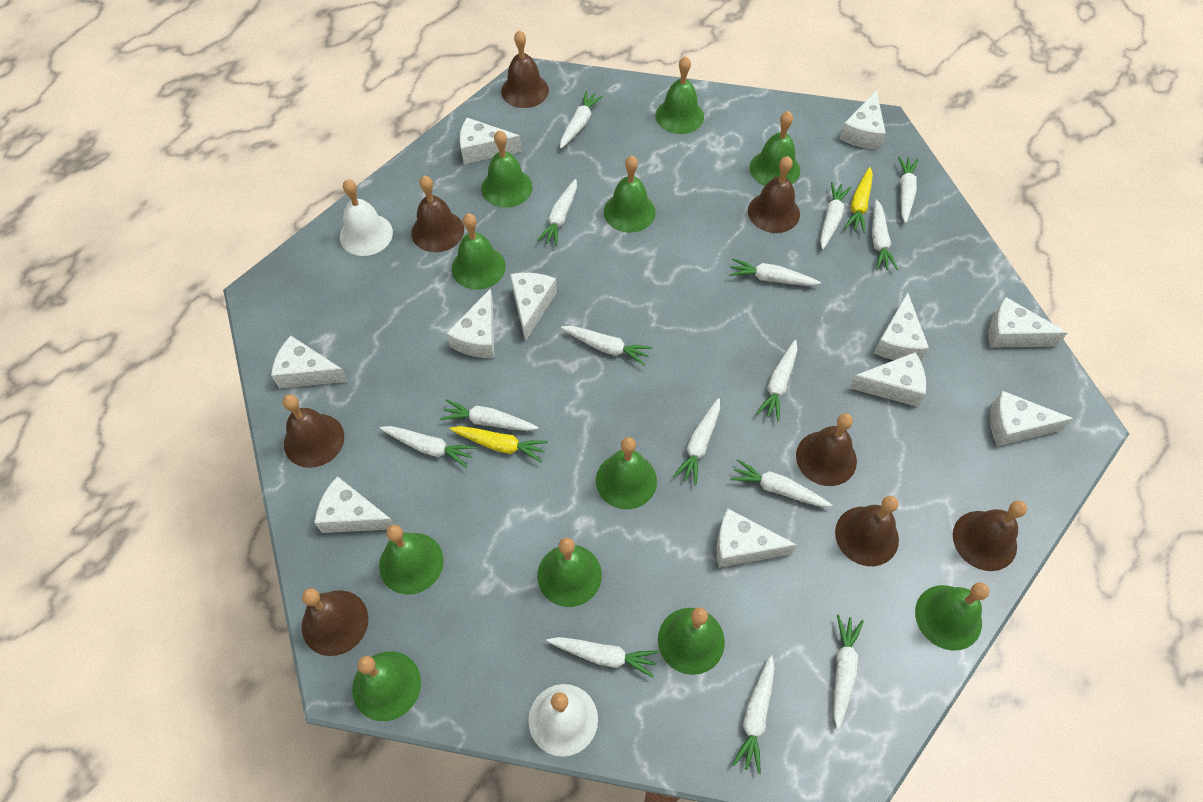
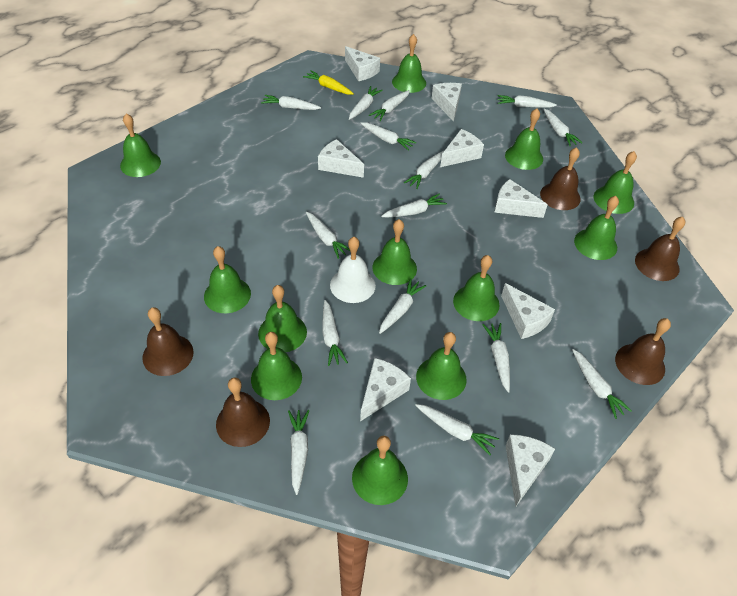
brown bell: [283,394,344,468] [302,588,368,656] [411,176,464,252] [501,30,549,108] [748,156,800,233] [796,413,857,486] [835,496,899,566] [953,500,1027,571] = 8 -> [142,307,194,376] [216,378,270,447] [540,147,581,210] [615,318,671,385] [635,217,685,281] = 5
green bell: [352,651,421,721] [379,525,443,595] [452,213,506,290] [481,130,533,208] [537,538,602,607] [596,437,657,509] [604,156,656,233] [656,56,704,134] [658,608,725,675] [750,111,800,186] [915,582,989,651] = 11 -> [120,113,161,177] [204,246,251,313] [251,332,302,400] [258,285,307,352] [352,436,408,505] [373,219,417,285] [392,34,426,93] [416,332,467,400] [453,255,500,321] [505,108,543,170] [574,196,619,260] [594,151,637,214] = 12
white bell: [340,179,393,256] [528,684,598,757] = 2 -> [330,237,376,303] = 1
white cheese: [271,336,348,388] [314,476,394,533] [446,288,494,358] [460,118,522,164] [510,273,557,341] [716,509,797,568] [840,90,886,149] [849,352,926,407] [874,292,929,361] [989,297,1067,348] [990,391,1073,446] = 11 -> [318,139,364,178] [345,46,380,81] [360,358,411,421] [432,83,462,122] [440,129,484,167] [494,179,548,218] [501,283,555,339] [506,434,555,507] = 8
yellow carrot: [450,426,548,462] [844,167,873,234] = 2 -> [303,70,354,95] = 1

